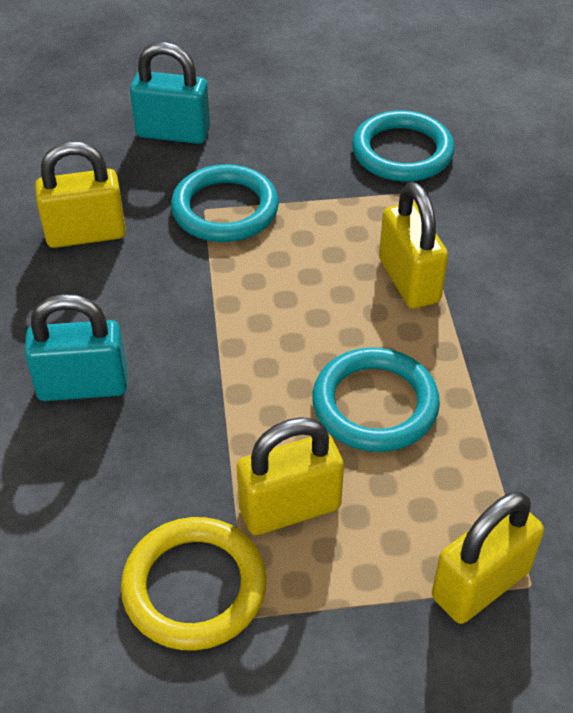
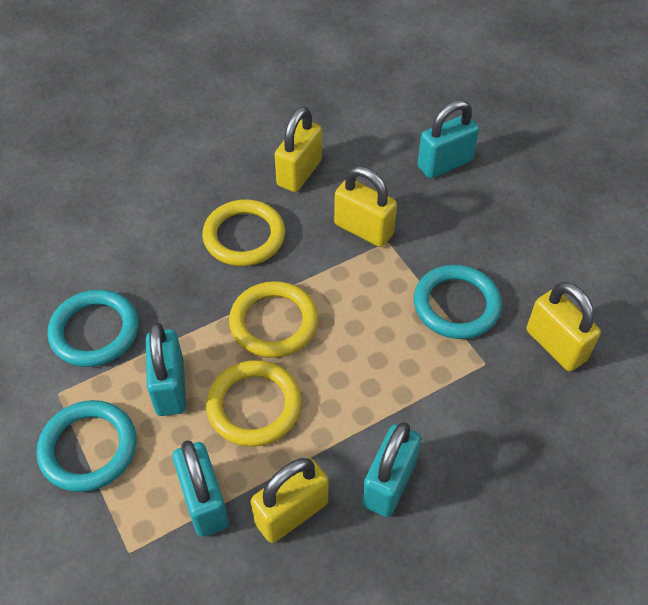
turquoise padlock: [24,294,127,401] [130,42,210,144] = 2 -> [146,323,186,416] [172,440,229,537] [362,422,421,517] [417,100,479,178] = 4
yellow ring: [121,517,266,650] = 1 -> [202,199,285,266] [206,360,302,447] [229,281,318,358] = 3

